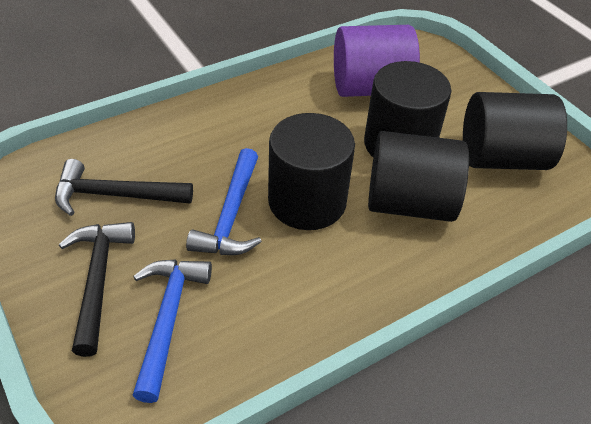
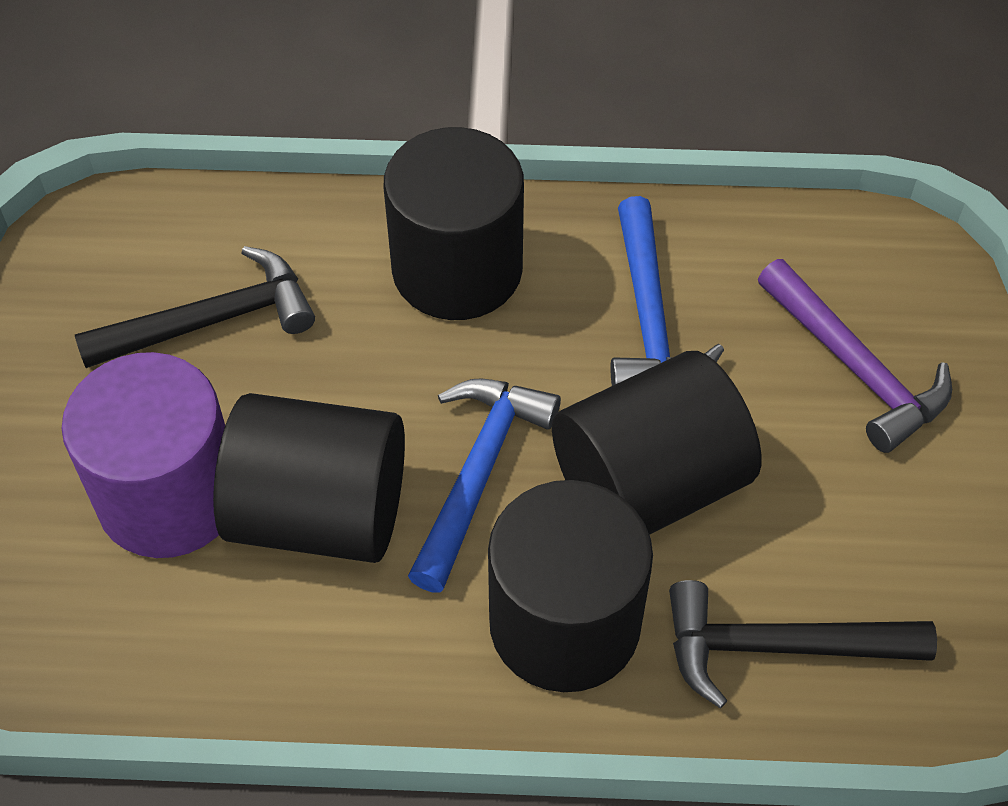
purple hammer: none = 0 -> [758,259,952,453] = 1

